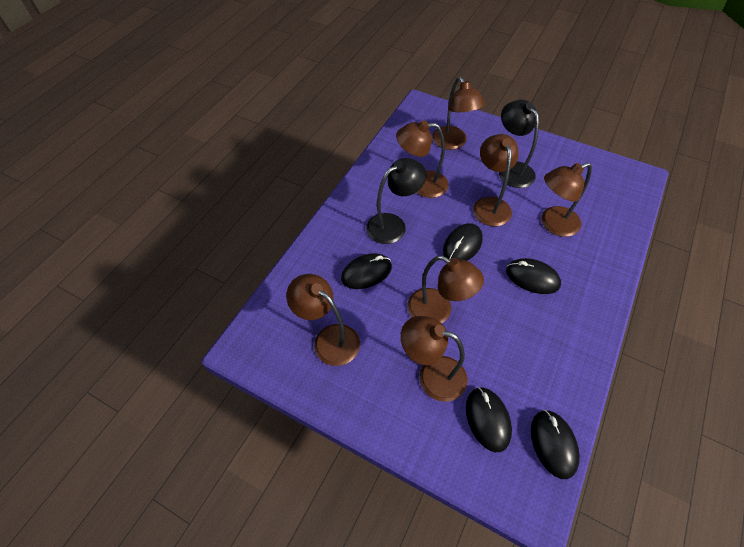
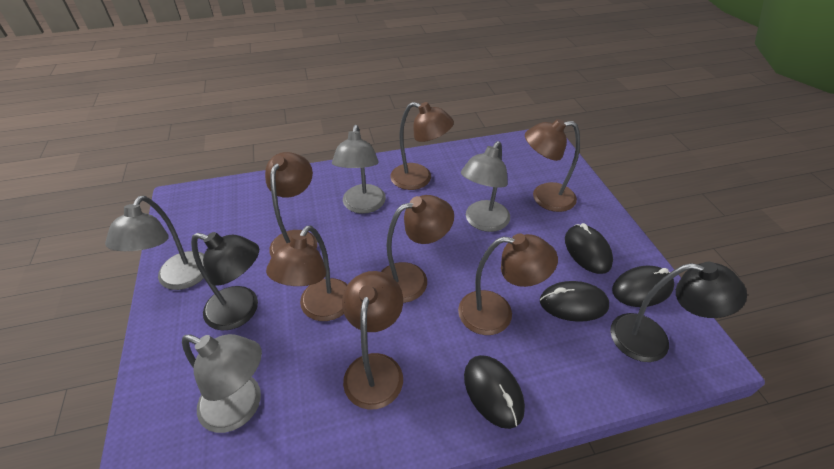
black mouse: [341,253,392,289] [443,223,483,260] [466,387,512,452] [506,258,561,294] [531,410,580,479] = 5 -> [464,355,525,429] [540,281,609,322] [565,223,613,274] [612,266,674,307] = 4
grey lamp: none = 0 -> [105,196,204,290] [182,334,262,433] [332,125,386,214] [461,141,510,232] = 4

